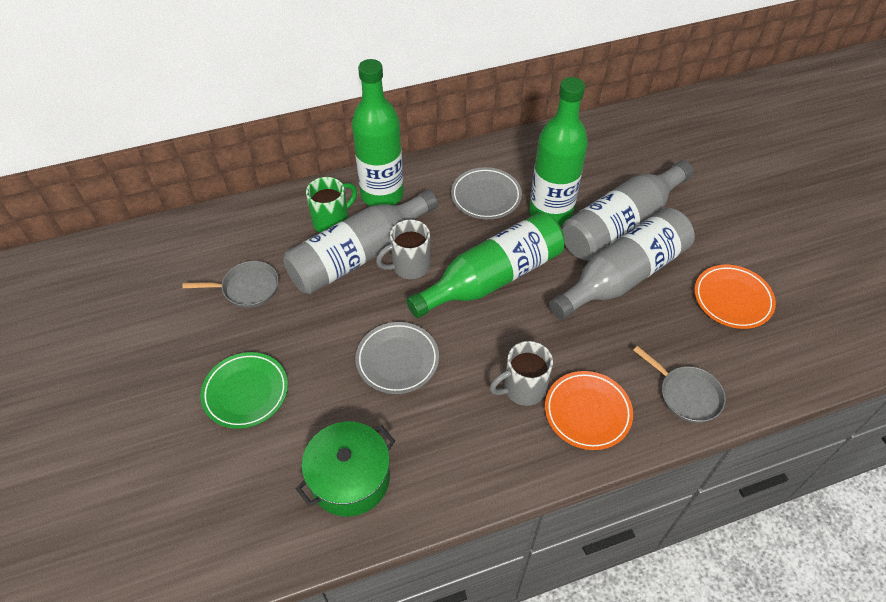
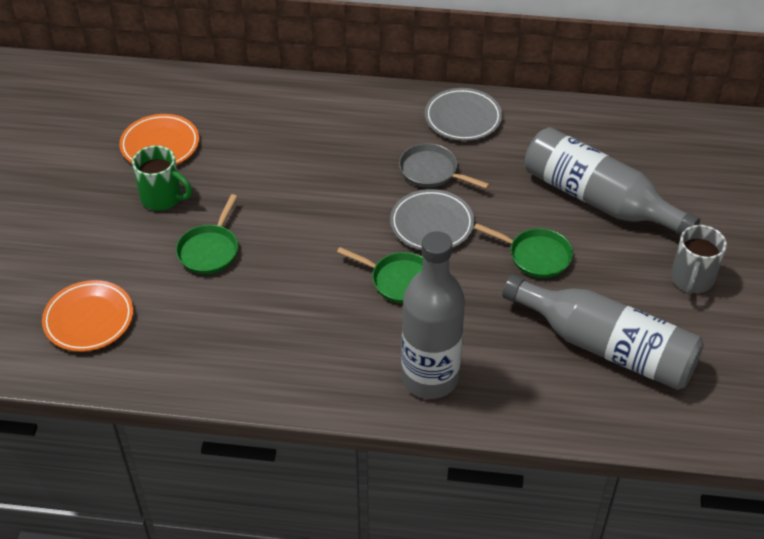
green bottle: [352,59,404,206] [406,212,565,318] [529,77,588,226] = 3 -> none = 0
green pan: none = 0 -> [176,194,238,274] [337,247,423,303] [474,223,573,278] = 3
green plate: [201,352,288,429] = 1 -> none = 0
green pot: [296,422,395,517] = 1 -> none = 0
grey mug: [376,219,430,279] [490,341,553,406] = 2 -> [671,225,727,295] = 1
grey pan: [182,261,279,308] [633,346,726,423] = 2 -> [399,143,490,189] = 1

